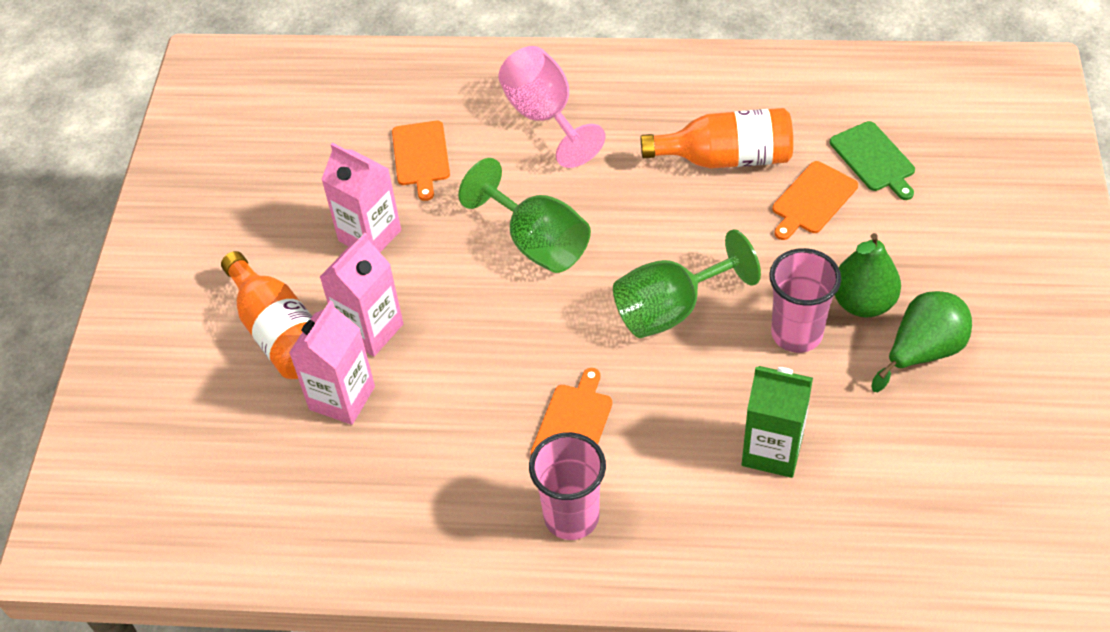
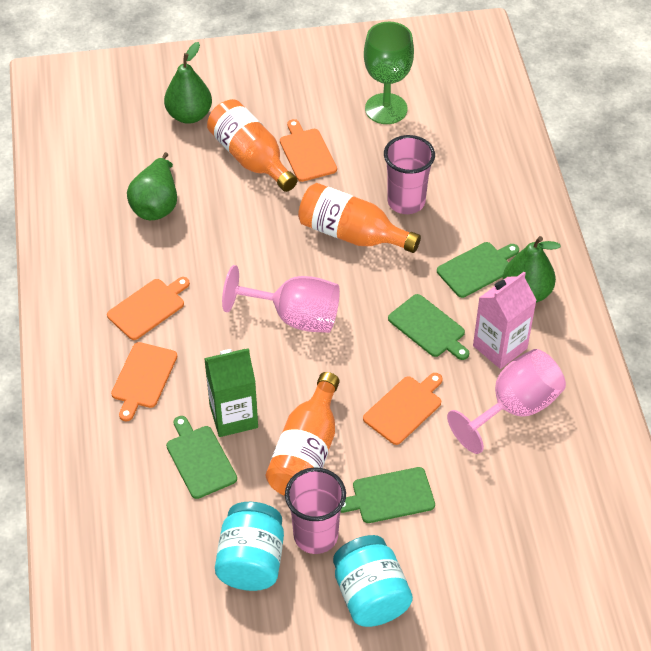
green cutting board: [830,121,915,200] = 1 -> [166,416,237,499] [340,467,435,523] [388,294,469,360] [437,242,519,298] = 4
green goblet: [458,158,591,273] [613,229,761,338] = 2 -> [364,22,414,124] = 1
green pear: [835,233,901,318] [871,291,972,392] = 2 -> [127,152,177,220] [164,42,212,124] [503,236,561,303] = 3
orange bottle: [221,251,312,379] [641,108,793,169] = 2 -> [207,99,298,192] [266,372,340,496] [298,183,421,253] = 3
orange cutting board: [392,121,450,201] [531,368,612,455] [772,161,858,240] = 3 -> [107,277,190,340] [111,342,177,421] [280,119,337,182] [363,373,443,445] = 4
pink carton: [289,301,375,425] [320,233,404,356] [321,143,401,252] = 3 -> [473,272,537,369] = 1
pink goblet: [498,46,605,168] = 1 -> [222,265,340,333] [447,349,566,454] = 2
turquoise jar: none = 0 -> [215,502,284,591] [333,535,413,627] = 2

